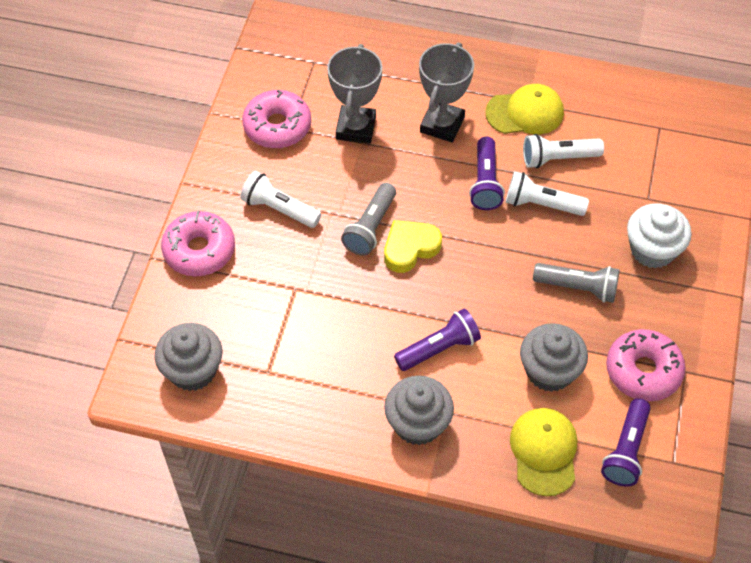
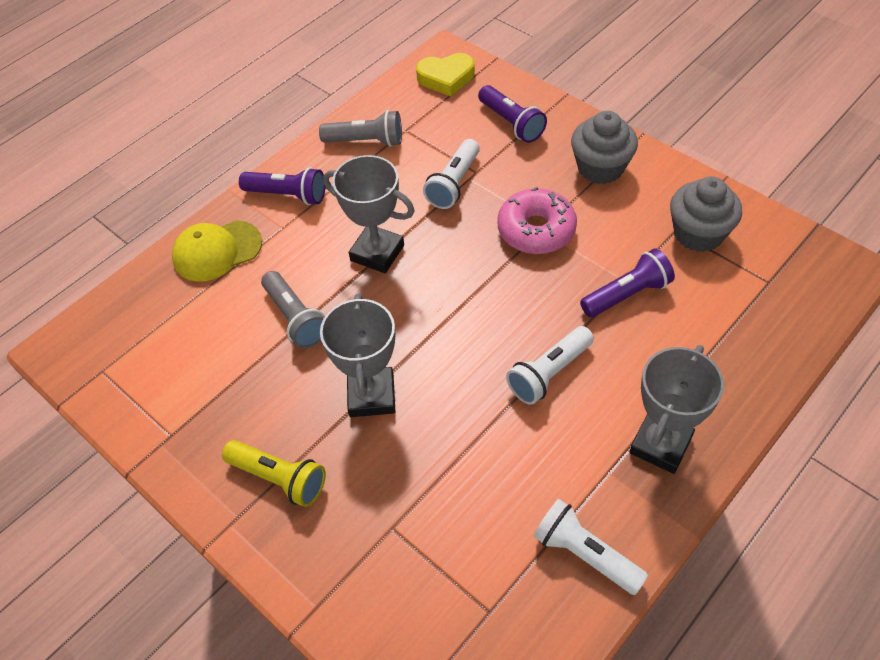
grey cupcake: [155,323,222,391] [384,376,454,445] [520,323,588,392] = 3 -> [571,111,638,184] [670,176,742,252] = 2
grey trophy: [327,44,382,144] [419,42,474,142] = 2 -> [320,293,395,417] [323,155,415,273] [629,345,724,474] = 3
pink donut: [161,210,235,277] [242,89,311,148] [606,329,686,401] = 3 -> [497,187,577,254] = 1
white cupcake: [627,204,691,268] = 1 -> none = 0
yellow cap: [485,84,564,134] [510,408,577,497] = 2 -> [172,220,262,282] = 1
yellow flashlight: none = 0 -> [222,440,326,507] = 1

